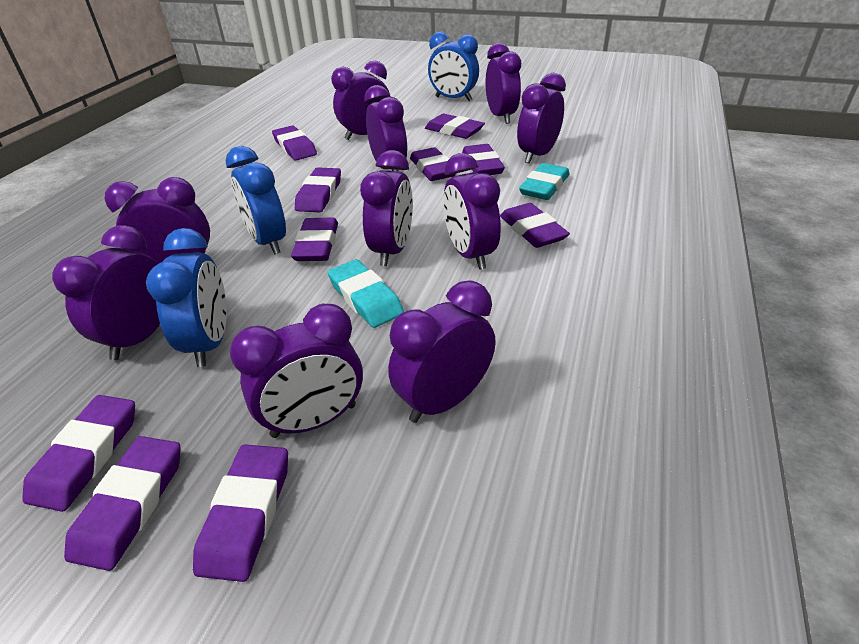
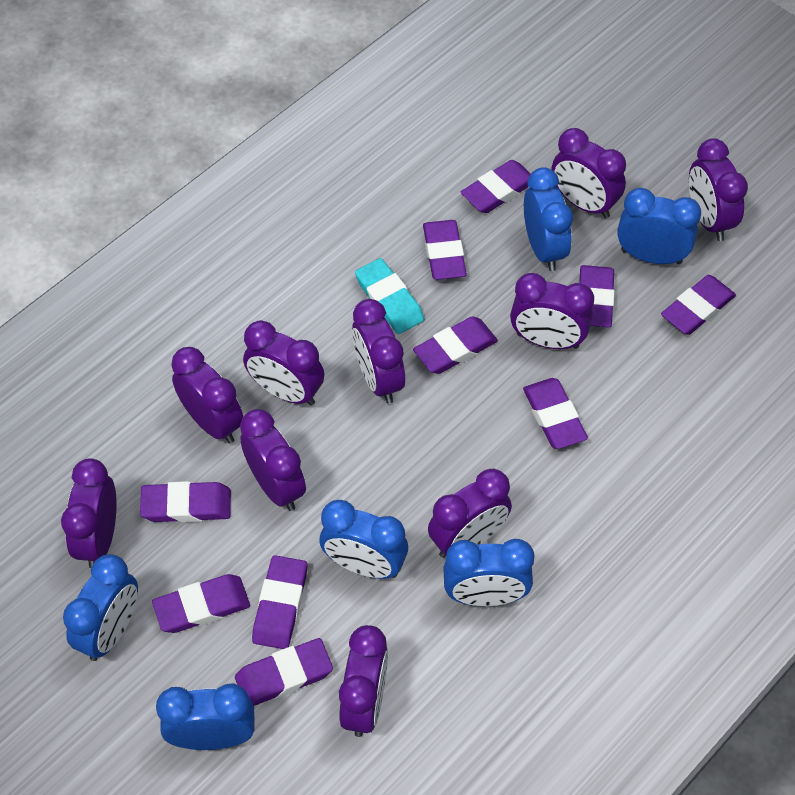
blue clock: [146,228,227,367] [225,146,286,255] [428,32,479,101] = 3 -> [63,554,138,661] [156,683,255,750] [320,500,408,579] [443,539,535,606] [524,167,573,271] [617,188,701,264] = 6
turquoise eraser: [328,259,404,328] [519,163,570,200] = 2 -> [355,258,424,334] = 1

